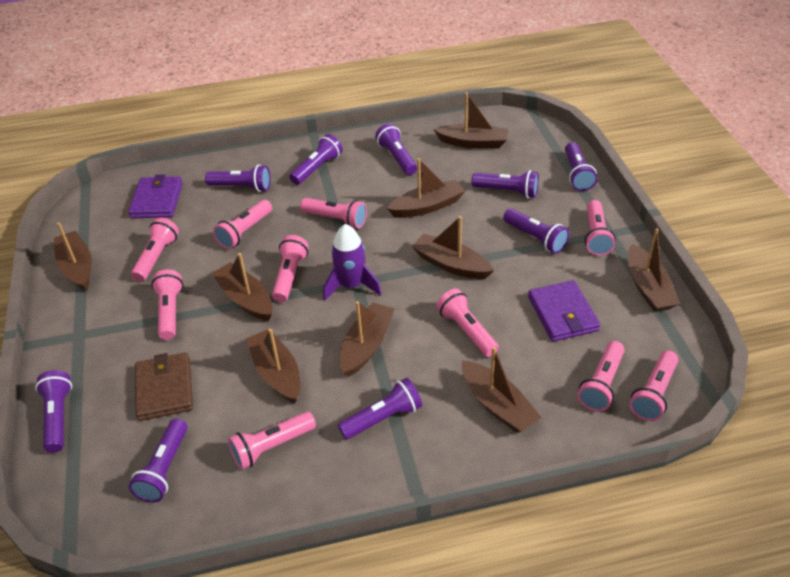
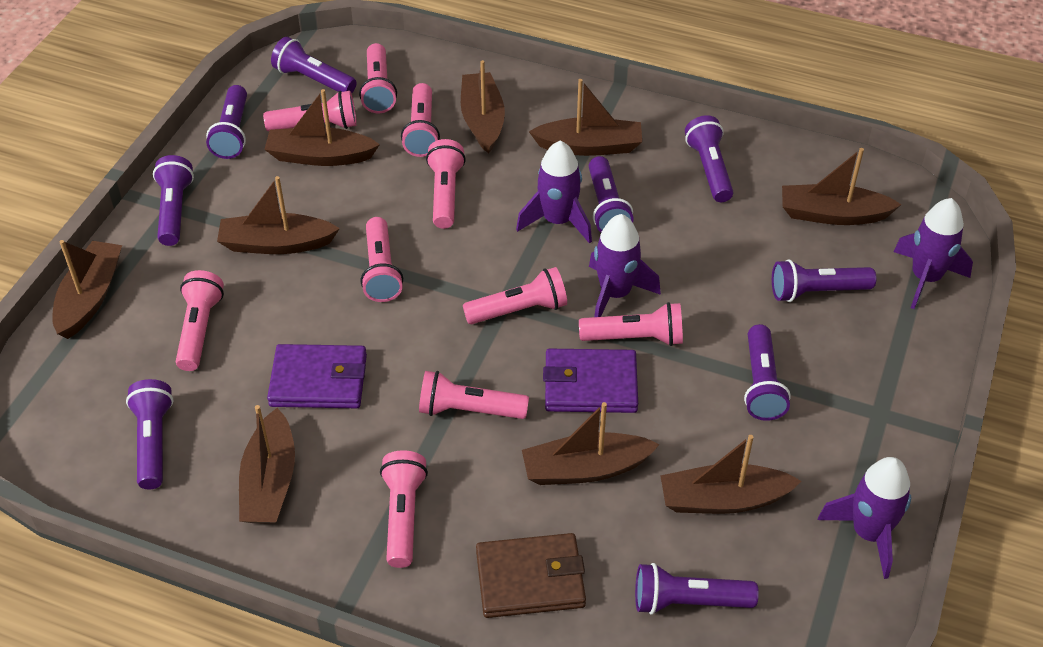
purple rocket: [323,224,382,301] = 1 -> [516,141,592,244] [589,214,661,317] [817,457,911,579] [893,198,973,309] = 4

